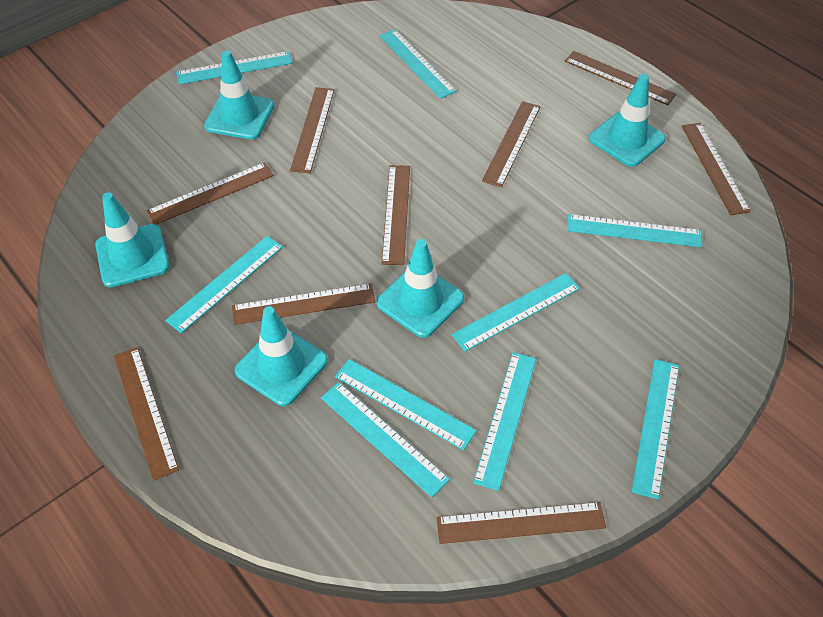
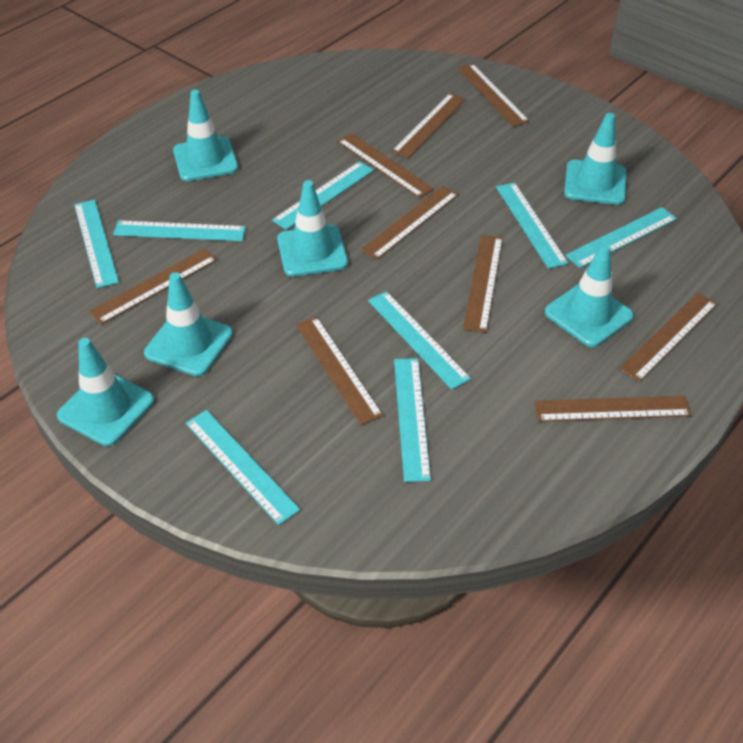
turquoise ruler: [165,236,283,333] [176,51,292,85] [321,382,450,497] [335,359,477,450] [380,29,456,99] [452,273,580,352] [473,352,536,491] [567,214,702,247] [631,359,679,500] = 9 -> [74,200,119,288] [113,220,246,241] [186,410,300,525] [272,161,374,230] [368,291,471,390] [394,358,431,482] [496,182,568,269] [565,207,677,268] = 8
turquoise traffic cone: [95,192,169,287] [204,50,274,139] [235,306,328,406] [377,239,464,338] [589,74,666,167] = 5 -> [57,338,154,446] [144,272,233,376] [173,90,238,181] [277,180,348,277] [545,243,634,347] [564,113,627,205] = 6

